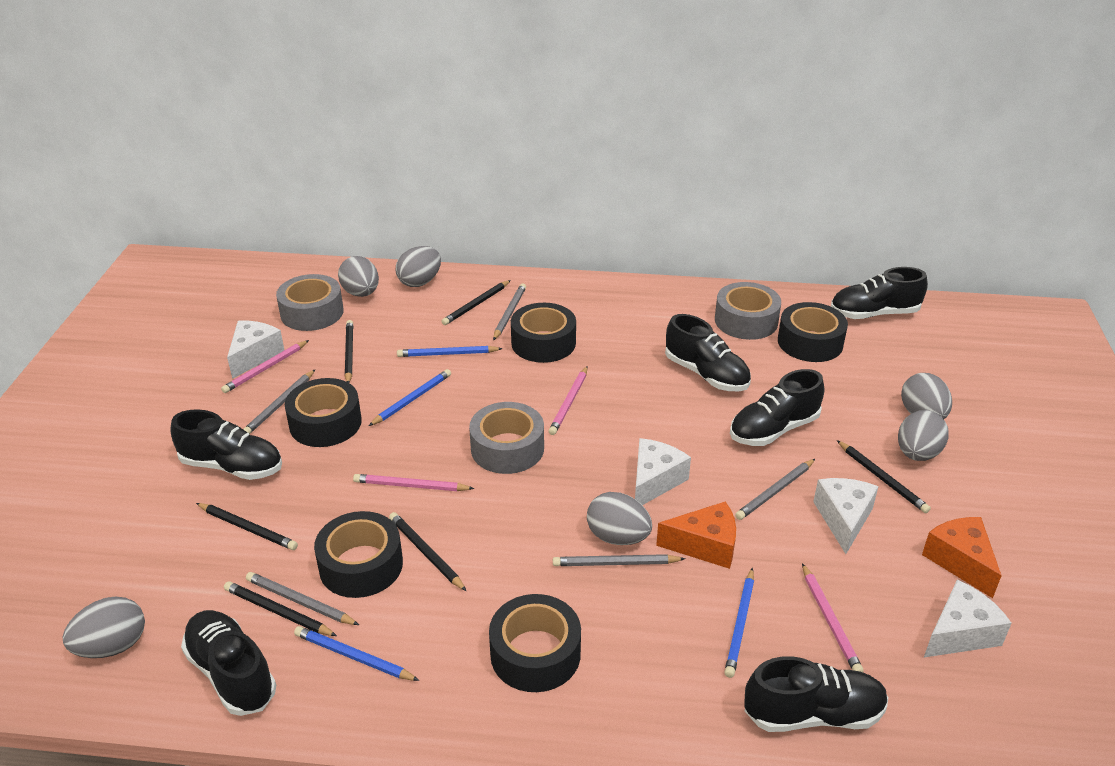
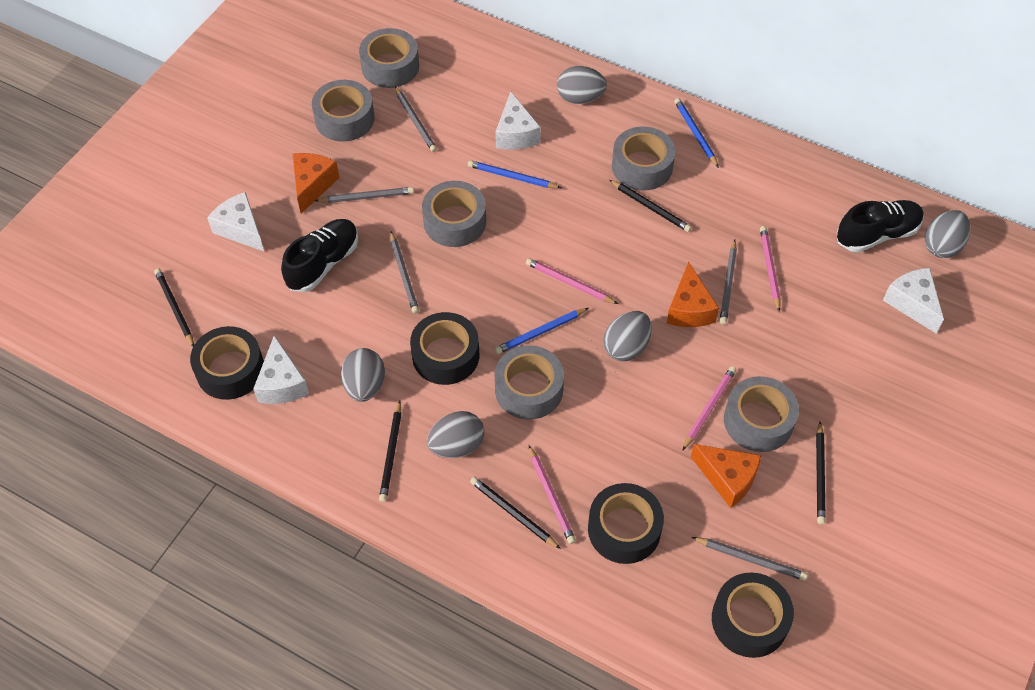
black pencil: [196,503,298,550] [224,581,337,636] [345,320,353,383] [389,512,466,591] [441,280,511,325] [837,440,931,513] = 6 -> [154,268,194,347] [379,401,402,502] [470,477,561,549] [609,180,692,232] [816,422,826,525] = 5
black shoe: [170,409,282,480] [181,610,276,716] [665,314,751,391] [730,369,824,446] [745,657,888,732] [831,267,928,319] = 6 -> [281,219,358,292] [837,200,924,252] = 2
black tape: [285,378,362,447] [314,511,403,598] [489,594,581,692] [511,303,576,363] [778,302,848,362] = 5 -> [190,326,264,400] [410,312,479,385] [588,483,664,564] [712,572,794,658] = 4
blue pencil: [294,626,420,681] [369,369,451,426] [397,346,503,357] [724,568,754,678] = 4 -> [468,160,561,188] [495,308,588,354] [674,98,719,168] = 3
grey egg: [63,596,145,658] [338,256,379,297] [396,246,441,287] [587,492,652,545] [898,410,949,461] [901,373,952,419] = 6 -> [341,348,385,402] [427,411,484,458] [557,66,607,104] [603,311,652,361] [925,210,970,258] = 5
grey tape: [276,274,344,331] [469,402,544,474] [715,282,781,340] = 3 -> [312,80,374,142] [359,28,419,88] [422,181,486,247] [495,345,564,420] [612,126,675,191] [724,376,799,452] = 6
orange cheese: [656,501,736,569] [922,517,1002,598] = 2 -> [293,153,339,213] [666,262,719,327] [691,444,761,508] = 3

